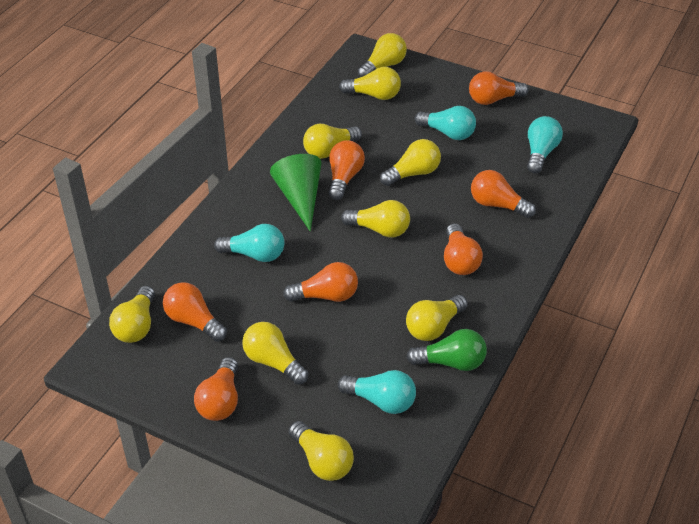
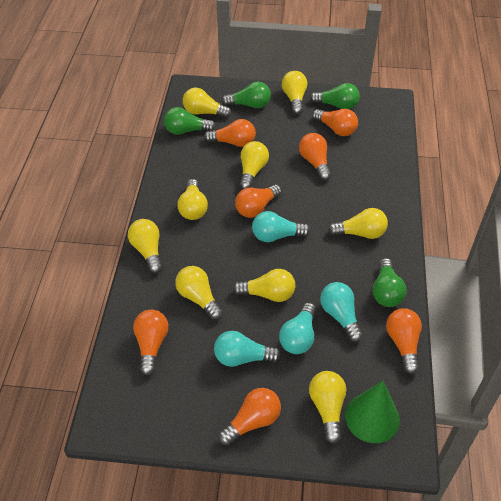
green light bulb: [406,329,487,371] = 1 -> [164,107,216,135] [221,82,271,108] [310,83,360,109] [372,258,407,307] = 4

